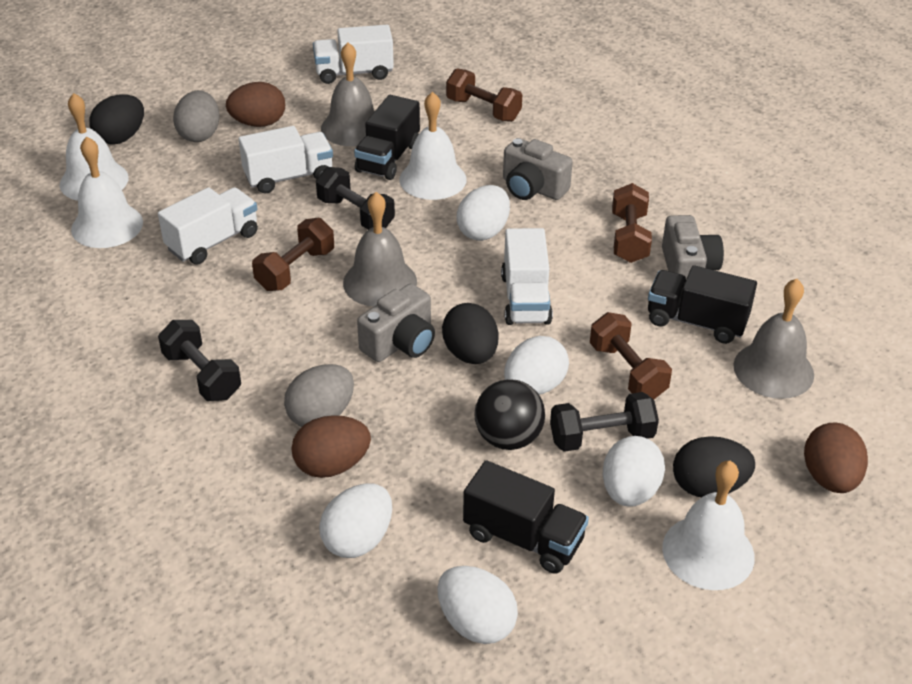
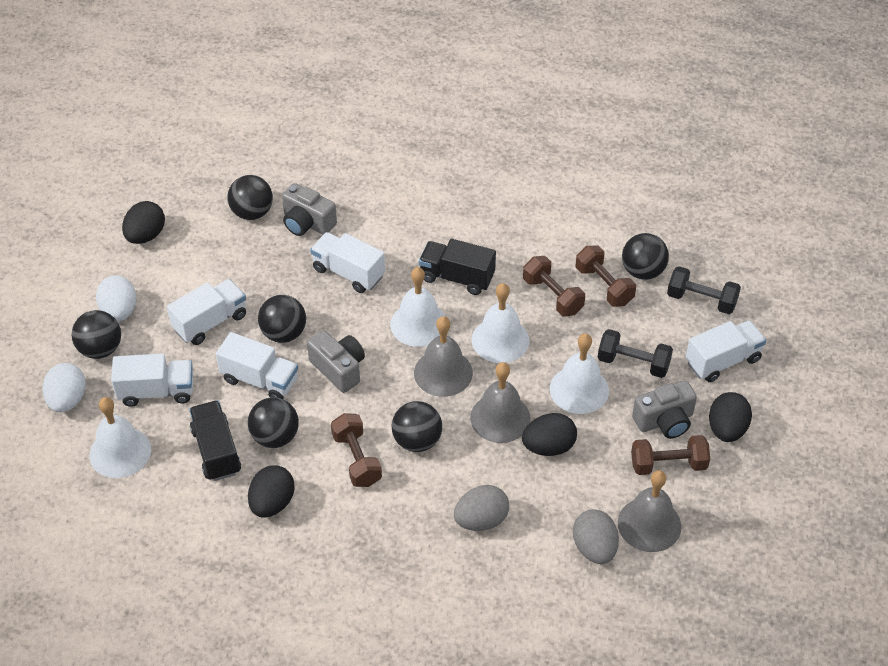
black ball: [474,379,545,450] = 1 -> [71,310,121,359] [227,175,273,220] [248,397,299,448] [258,295,306,343] [392,401,442,452] [622,233,669,280] = 6
black dumbbell: [158,320,241,401] [316,167,395,230] [550,392,659,452] = 3 -> [598,329,673,378] [667,266,741,314] = 2
black egg: [89,94,144,144] [442,303,498,364] [673,436,755,497] = 3 -> [122,201,165,244] [248,466,295,518] [522,413,577,456] [709,392,752,442] = 4
black truck: [354,95,420,180] [463,460,589,573] [648,265,757,344] = 3 -> [189,400,241,481] [419,239,496,295] = 2
brown egg: [226,82,285,127] [291,415,371,478] [804,422,868,493] = 3 -> none = 0
white egg: [319,484,392,558] [437,566,518,644] [457,185,510,241] [504,336,569,395] [603,436,665,507] = 5 -> [43,363,86,412] [96,275,136,322] = 2
white truck: [158,187,258,265] [239,126,333,193] [313,25,394,84] [501,228,553,325] = 4 -> [111,353,193,407] [167,279,246,345] [216,332,298,399] [310,232,385,293] [686,320,766,382] = 5

